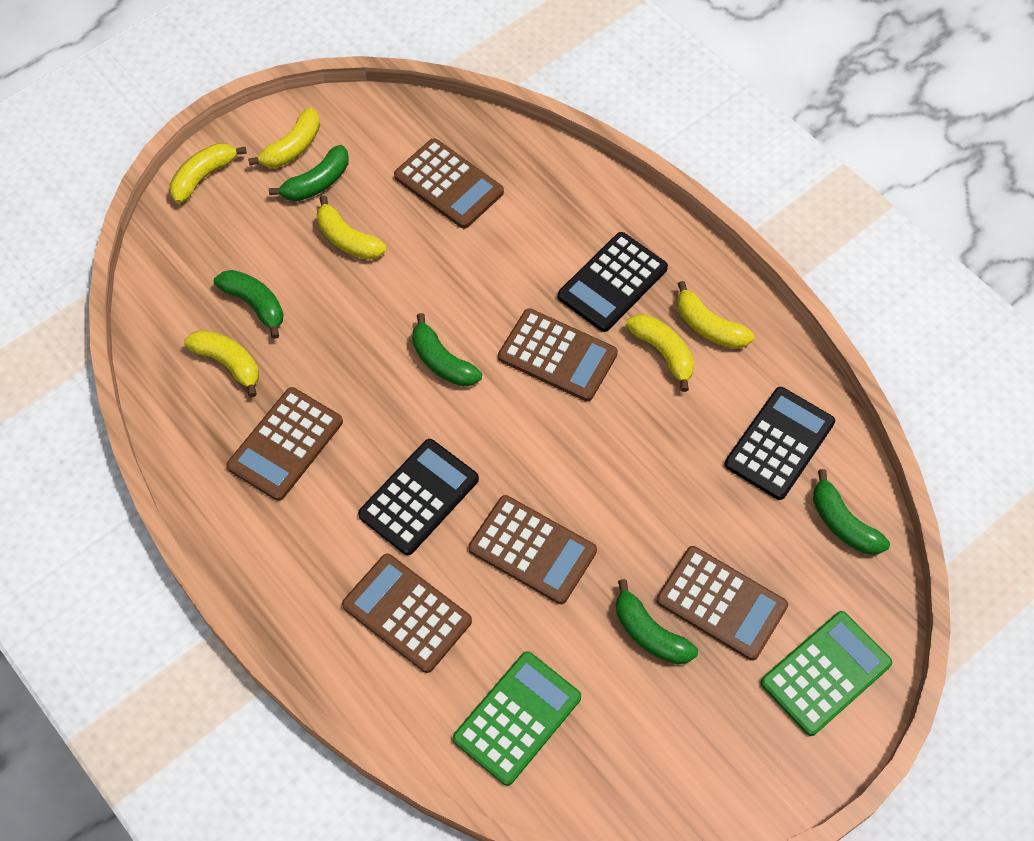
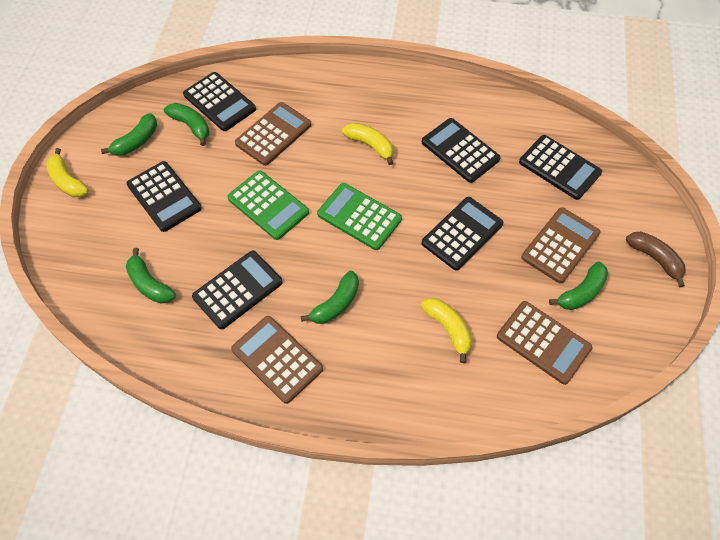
black calculator: [358,439,479,555] [558,232,668,332] [725,387,835,500] = 3 -> [126,161,202,232] [183,72,256,131] [192,251,283,329] [422,118,501,183] [422,197,503,271] [519,135,602,200] = 6
brown banana: none = 0 -> [626,232,686,287] = 1
brown calculator: [227,387,343,501] [342,554,472,673] [394,138,504,229] [468,495,597,604] [498,308,618,401] [656,546,788,661] = 6 -> [231,316,323,404] [235,102,311,166] [497,301,593,385] [521,207,601,284] = 4
yellow banana: [169,143,247,203] [184,330,259,397] [248,107,320,168] [317,196,387,260] [626,314,694,392] [677,281,754,349] = 6 -> [46,148,89,197] [342,123,393,165] [421,298,472,363] = 3

